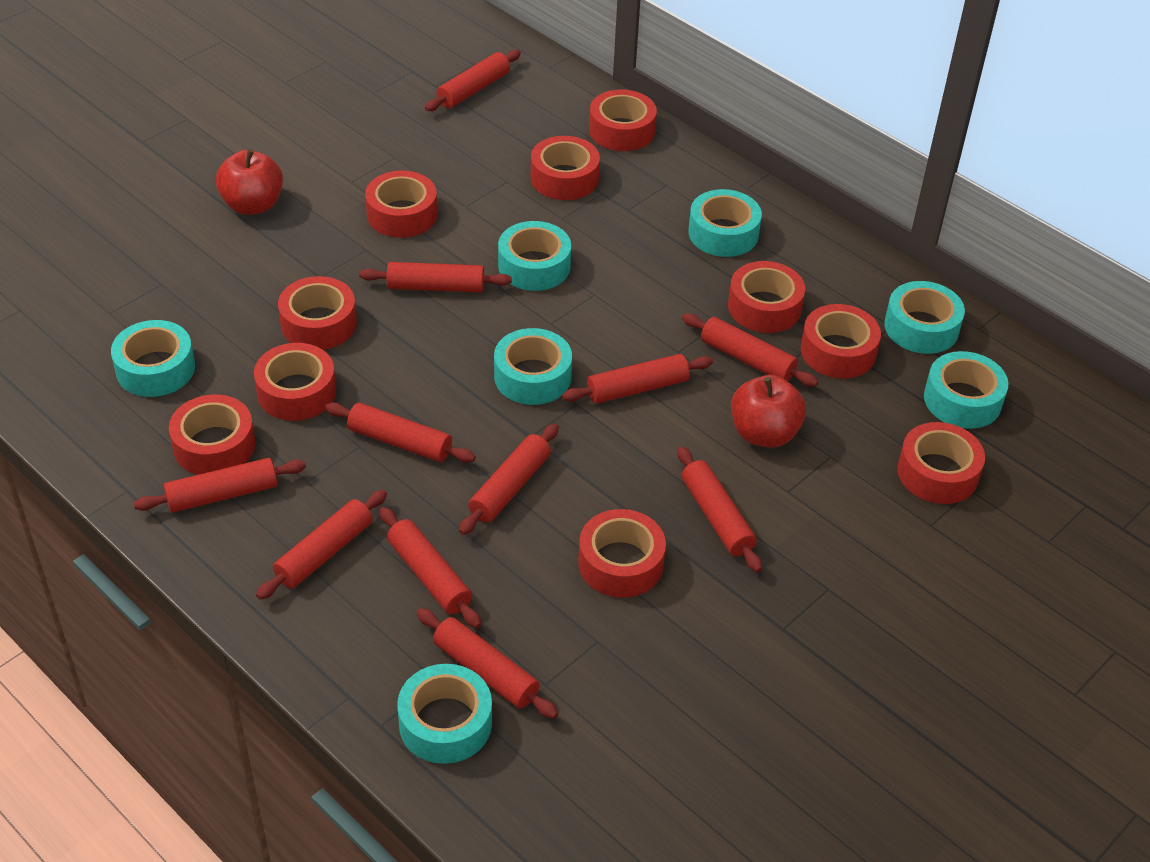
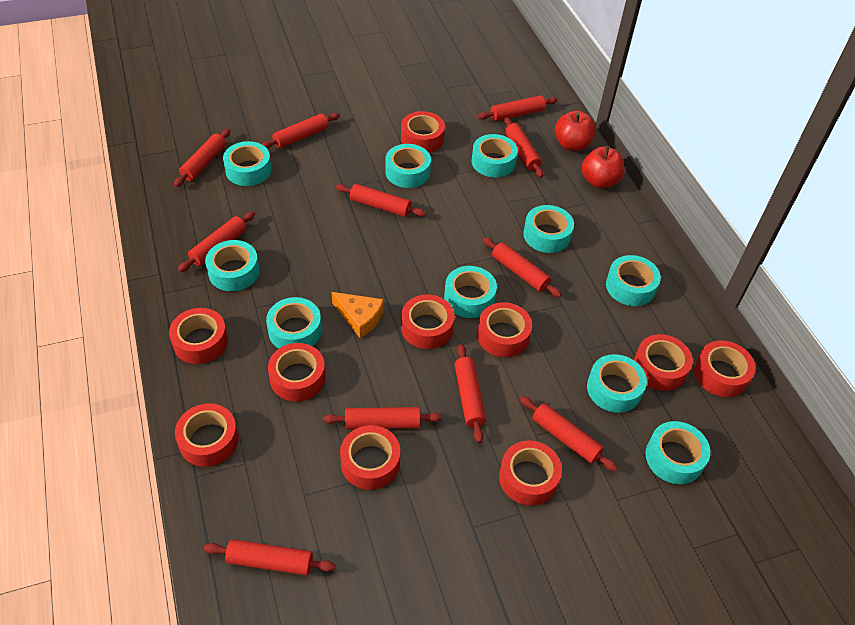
orange cheese: none = 0 -> [332,292,384,338] = 1
turquoise tape: [111,320,195,397] [397,664,492,764] [494,328,572,405] [498,221,571,291] [688,189,762,257] [884,281,965,354] [924,351,1009,429] = 7 -> [205,240,259,291] [223,141,272,186] [266,297,322,349] [385,144,431,188] [444,266,497,318] [471,134,518,177] [523,205,574,253] [587,354,647,413] [606,255,661,306] [645,421,710,484] = 10

